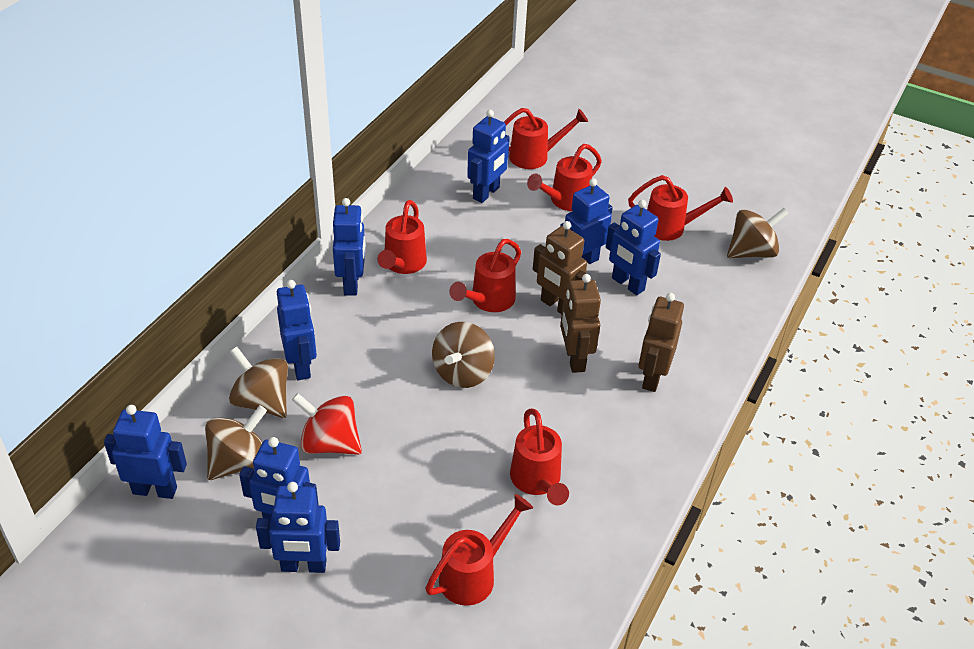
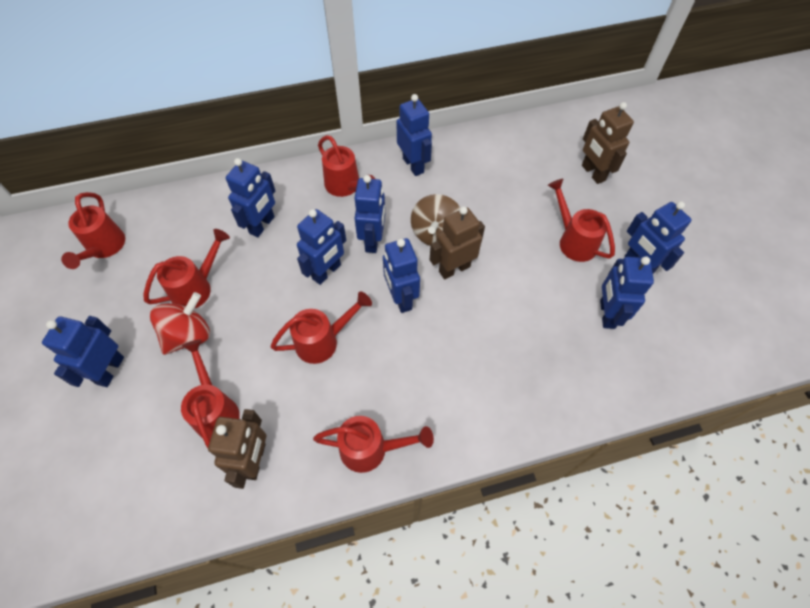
brown spinning top: [205,405,267,480] [229,347,288,418] [432,322,495,388] [727,208,789,258] = 4 -> [411,194,460,246] = 1

